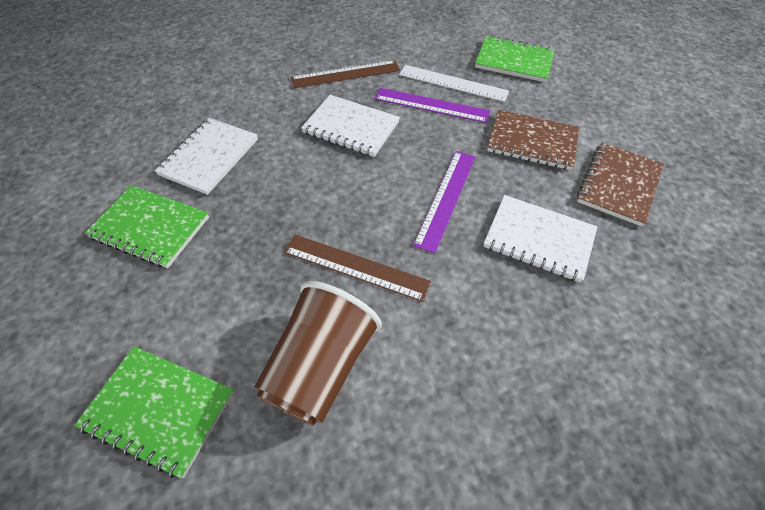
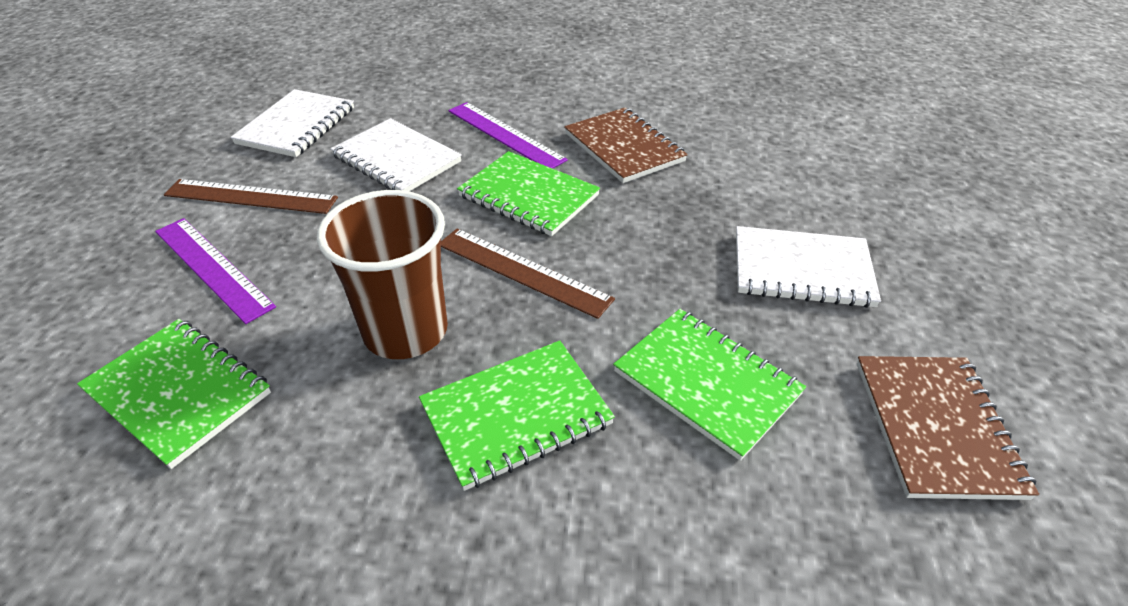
green notebook: [74,346,234,478] [84,185,209,268] [475,36,555,82] = 3 -> [77,319,271,469] [419,340,615,491] [457,151,600,236] [613,309,806,461] = 4
white ruler: [399,65,509,102] = 1 -> none = 0

